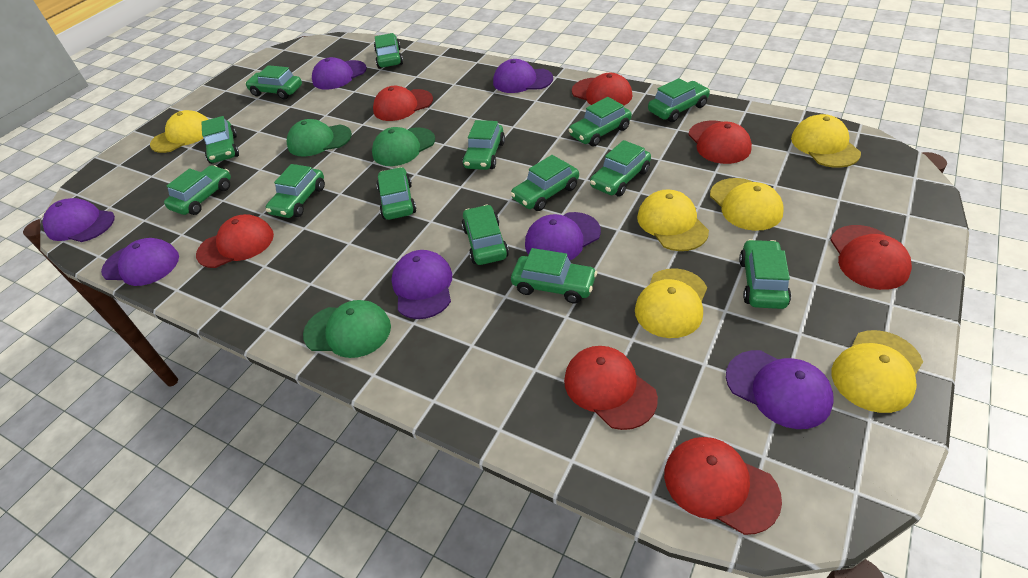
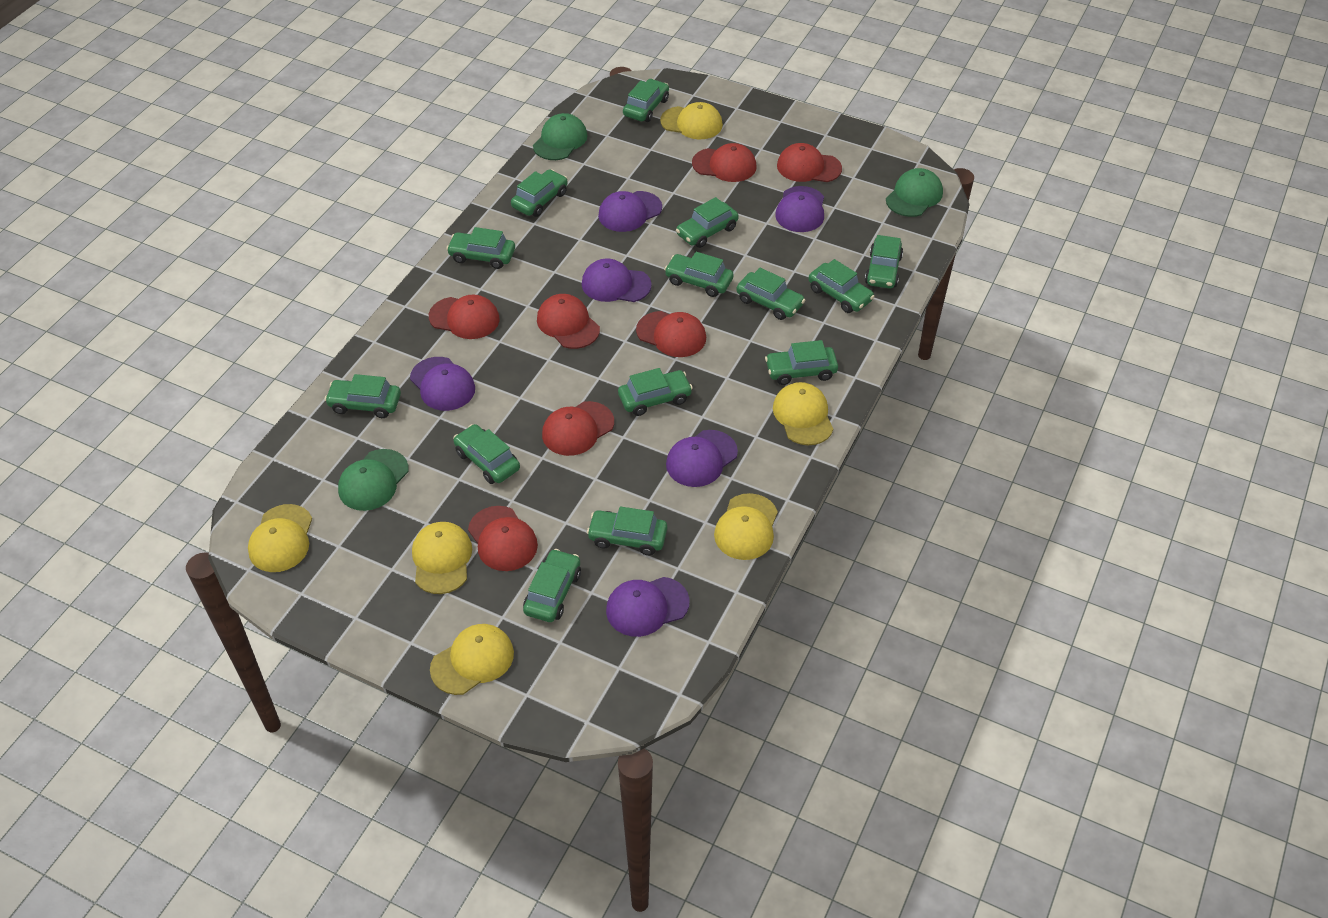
purple cap: [42,198,115,242] [101,238,179,286] [312,57,367,90] [391,250,452,319] [493,59,553,93] [525,212,601,260] [726,350,834,429] = 7 -> [410,357,475,411] [582,258,652,302] [598,191,662,232] [606,577,690,637] [666,430,738,487] [775,186,824,232] = 6

